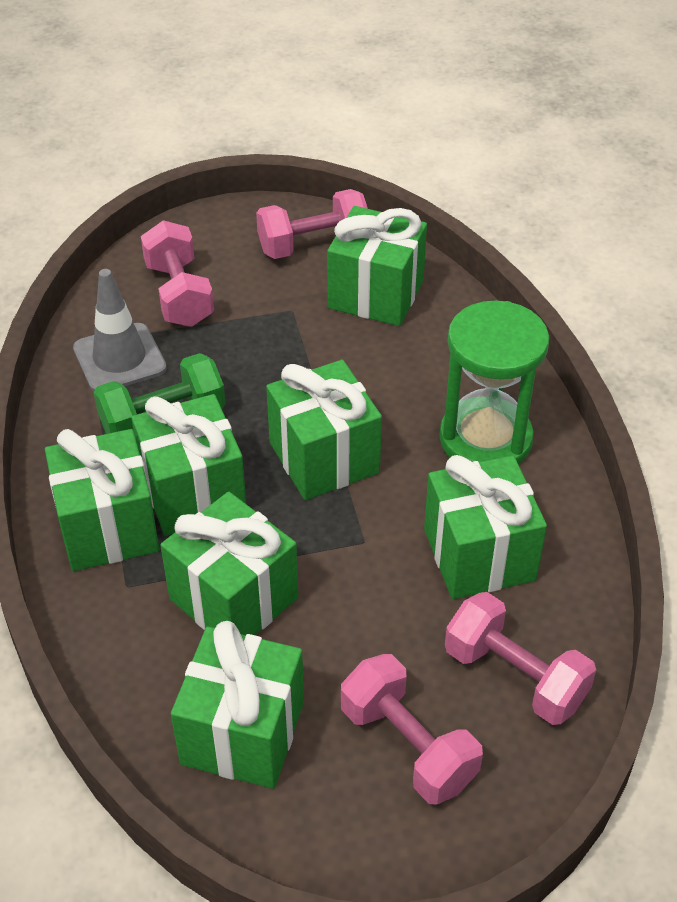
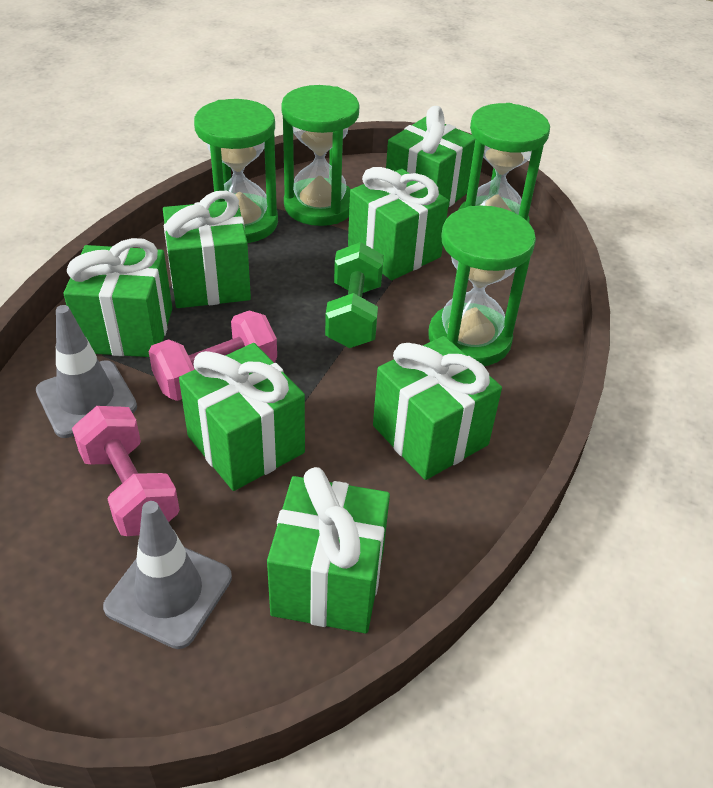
green hourglass: [439,300,549,465] = 1 -> [194,99,278,243] [281,85,360,226] [428,205,536,366] [458,103,550,222] = 4
grey traffic cone: [73,269,167,392] = 1 -> [36,305,137,438] [103,501,232,649] = 2
pink dumbbell: [141,220,214,327] [256,189,368,259] [341,654,483,805] [445,592,596,725] = 4 -> [72,406,180,536] [149,310,277,401] = 2

